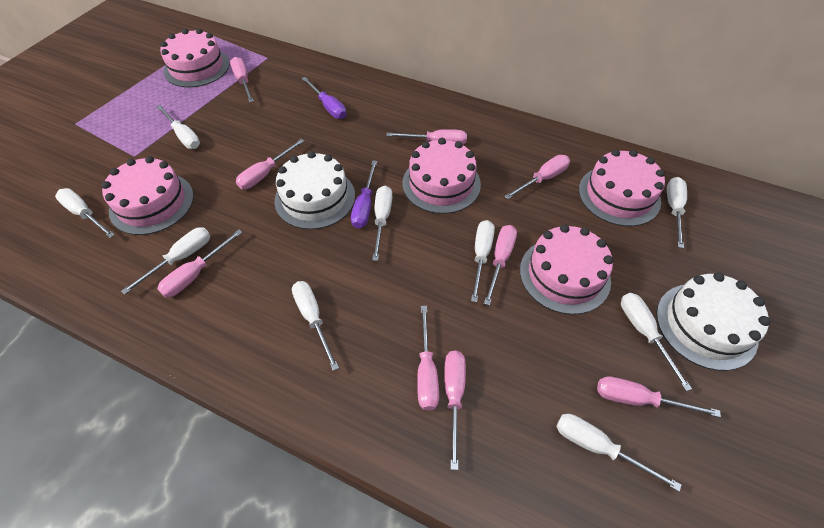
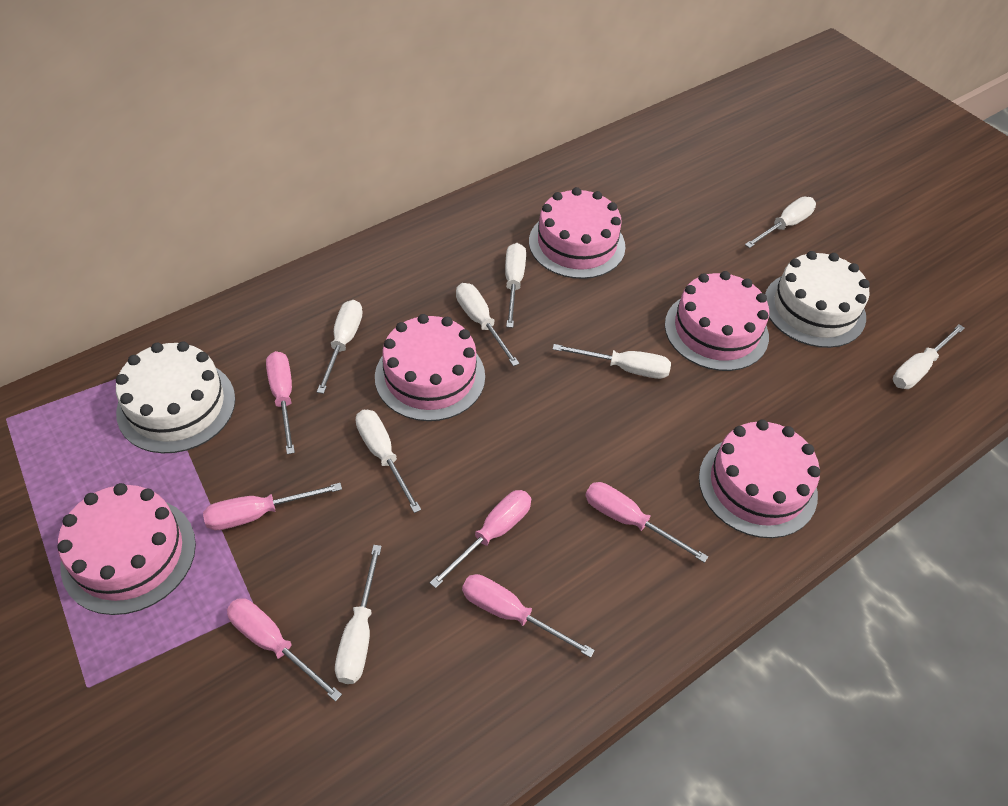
pink screwdriver: [157,230,243,298] [230,57,254,103] [236,139,304,189] [386,129,467,145] [417,306,439,411] [444,351,466,470] [484,225,517,306] [504,155,570,199] [597,377,721,417] = 9 -> [203,483,342,530] [227,598,342,702] [266,351,295,454] [430,490,531,588] [462,574,595,658] [585,482,708,563] = 6
purple screwdriver: [302,77,346,119] [351,160,377,229] = 2 -> none = 0
white screwdriver: [55,188,115,238] [121,227,210,295] [157,105,200,149] [292,281,339,371] [372,186,393,261] [471,220,495,302] [556,414,681,492] [621,293,692,391] [667,177,687,249] = 9 -> [317,300,363,394] [335,545,382,684] [356,410,421,513] [456,283,520,366] [505,243,526,328] [553,344,671,379] [745,197,816,248] [893,324,965,389] = 8

